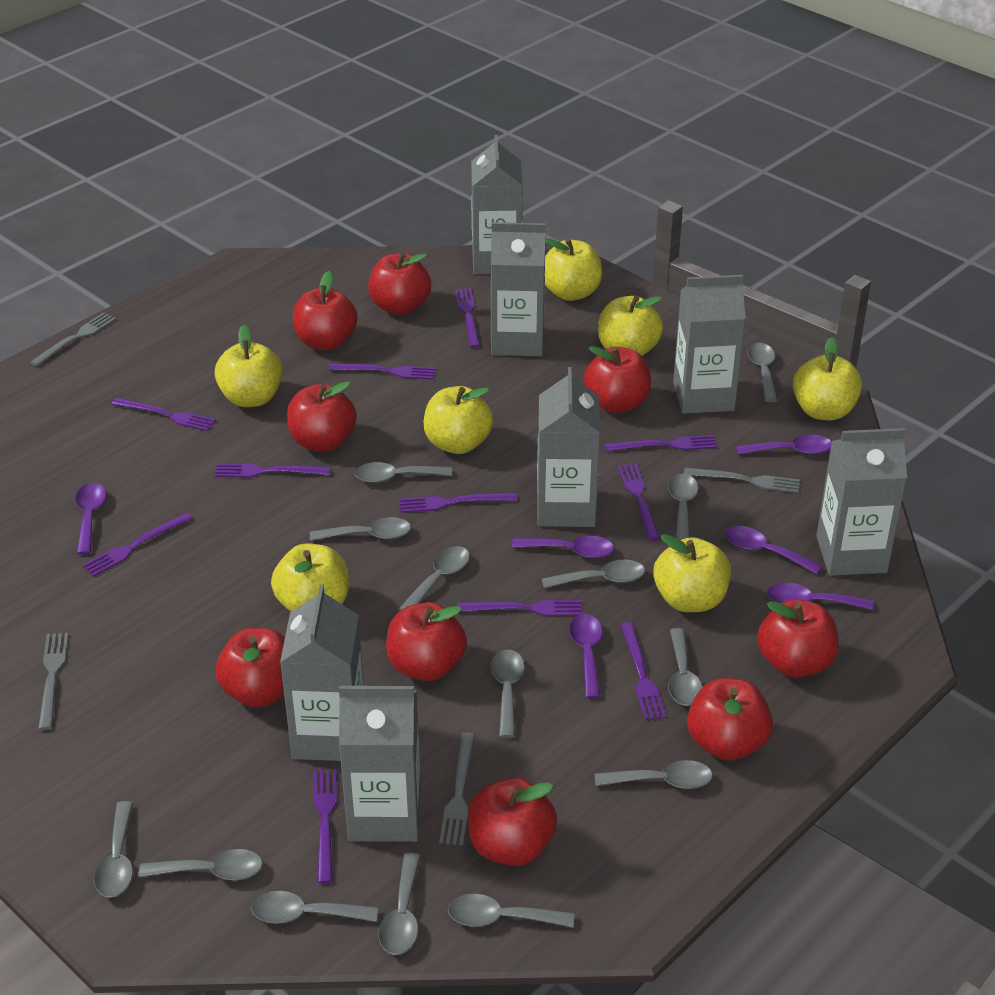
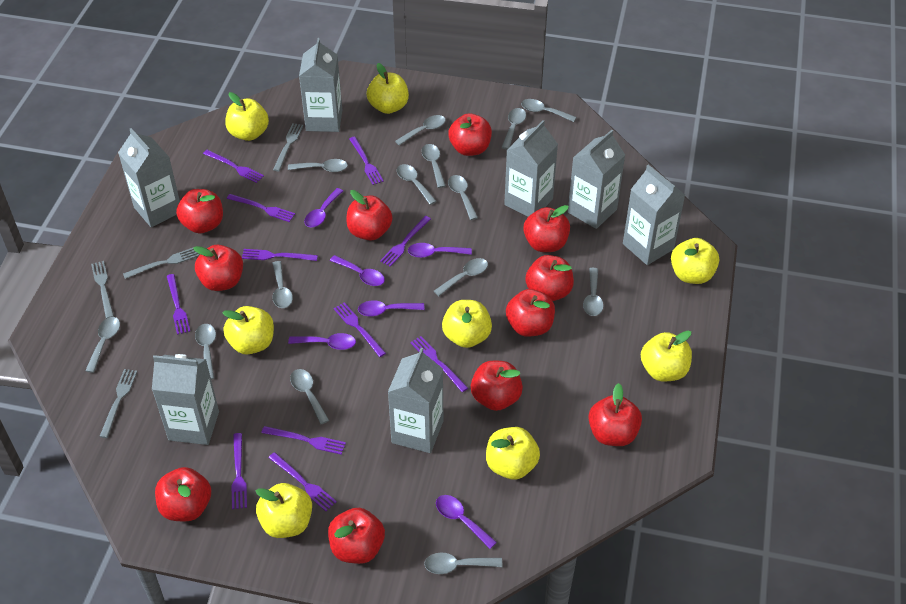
red apple: [216,628,285,708] [287,381,357,452] [293,271,358,350] [368,252,431,315] [386,602,467,681] [468,777,557,866] [583,346,651,413] [687,678,773,760] [757,599,839,678] = 9 -> [155,467,211,521] [176,189,223,234] [193,245,243,291] [328,508,385,564] [346,190,393,241] [448,113,492,156] [471,361,523,411] [506,289,555,337] [523,205,570,252] [525,255,574,301] [589,383,642,446] = 11
yellow apple: [215,325,283,407] [271,543,349,612] [424,386,493,454] [545,238,602,301] [598,296,663,356] [654,534,731,612] [793,337,862,420] = 7 -> [222,306,274,355] [225,92,269,141] [256,483,312,538] [367,63,409,114] [442,300,492,348] [486,427,540,480] [641,331,692,382] [671,238,719,284] = 8

